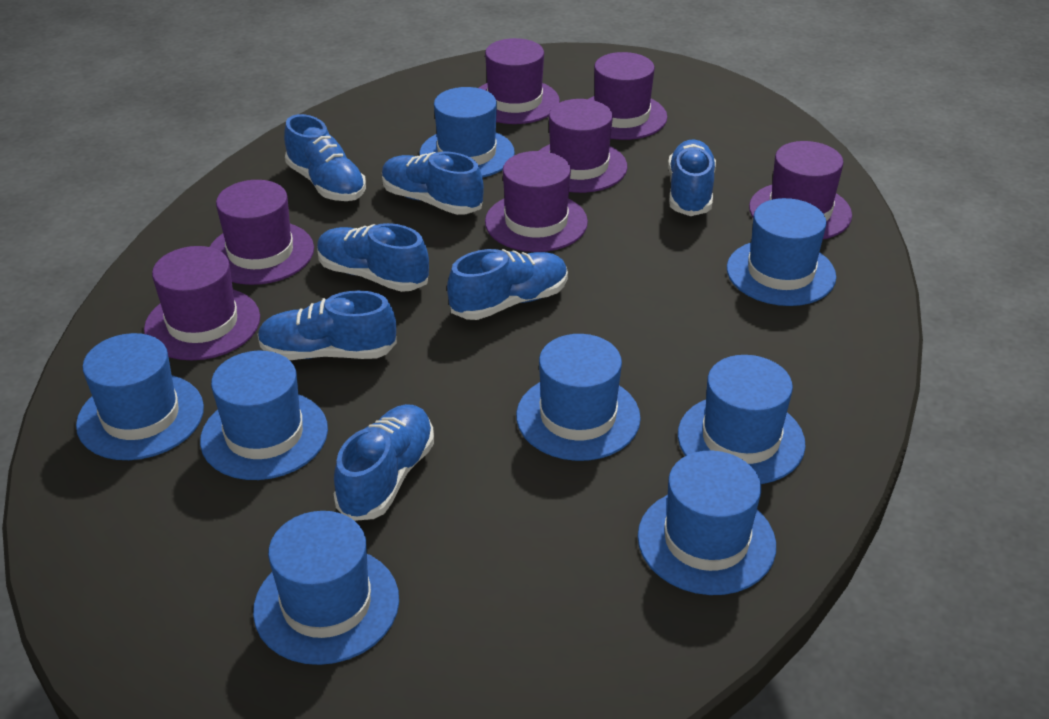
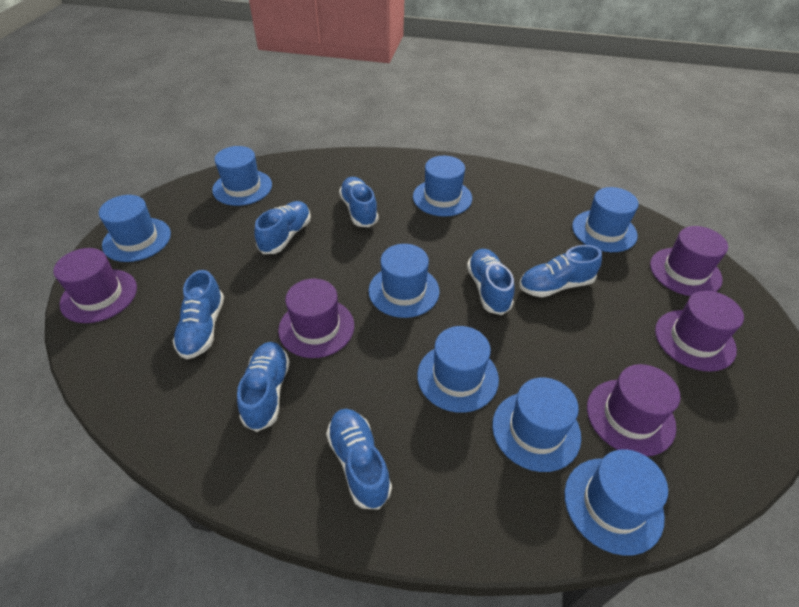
purple hat: [144,246,260,360] [210,180,314,285] [479,38,560,124] [485,151,588,252] [539,99,627,193] [589,52,667,140] [749,141,852,239] = 7 -> [53,248,137,323] [278,279,354,358] [587,364,680,456] [650,226,728,296] [655,291,744,372] = 5

